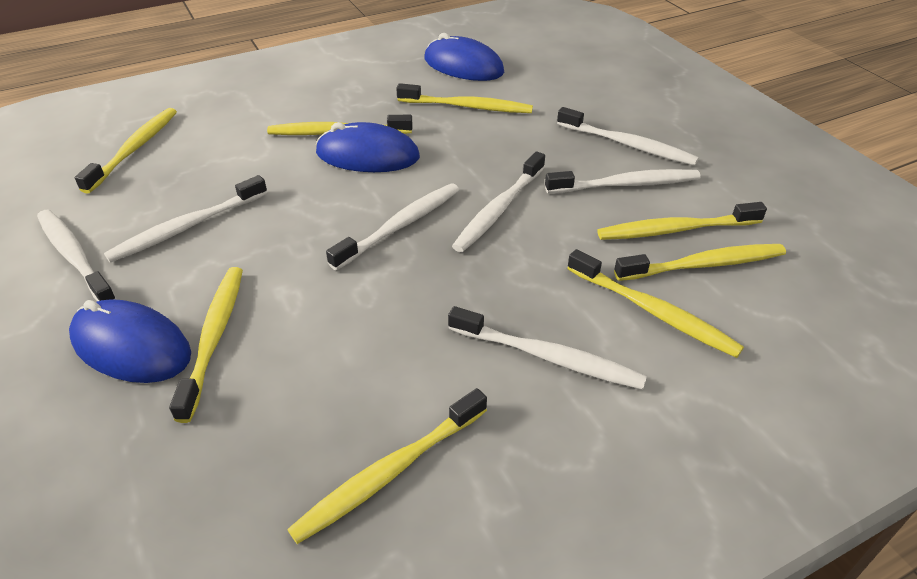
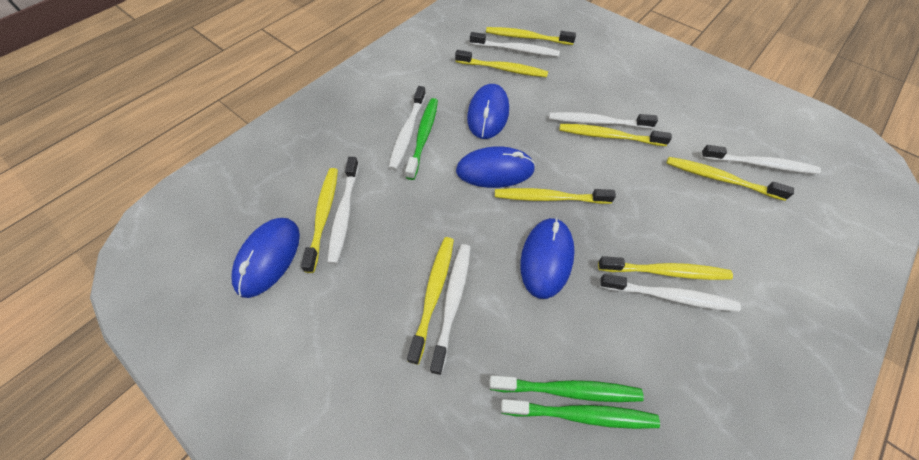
blue mouse: [69,299,191,383] [316,122,420,172] [424,33,504,81] = 3 -> [231,218,300,298] [456,146,535,188] [467,84,509,139] [520,218,575,299] = 4
green toothbrush: none = 0 -> [405,98,438,180] [489,375,644,402] [501,399,660,429] = 3

